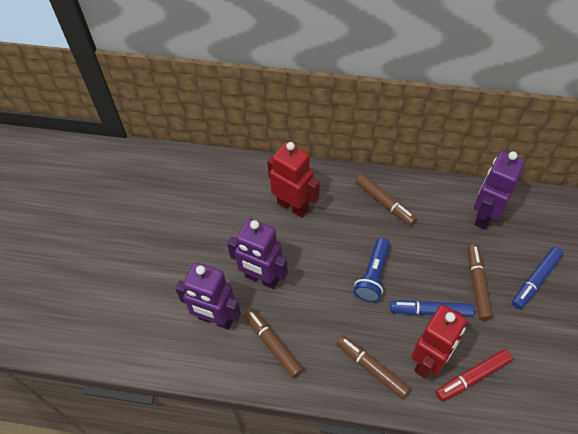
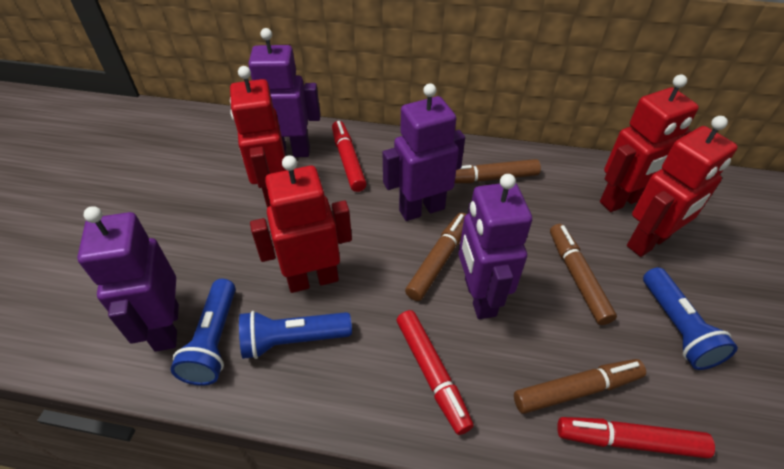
blue flashlight: [354,238,390,302] = 1 -> [171,279,236,386] [239,311,352,359] [643,267,738,370] = 3
blue marker: [390,300,474,317] [512,247,563,309] = 2 -> none = 0
purple robot: [175,262,241,330] [227,218,288,289] [474,151,525,230] = 3 -> [77,206,179,352] [248,28,320,157] [383,83,465,221] [459,174,532,319] = 4
red marker: [436,349,513,401] = 1 -> [332,121,367,192] [397,310,474,435] [557,417,715,459] = 3
red robot: [267,142,320,218] [411,305,467,379] = 2 -> [230,66,286,207] [250,155,352,293] [600,74,699,212] [627,116,738,257] = 4

